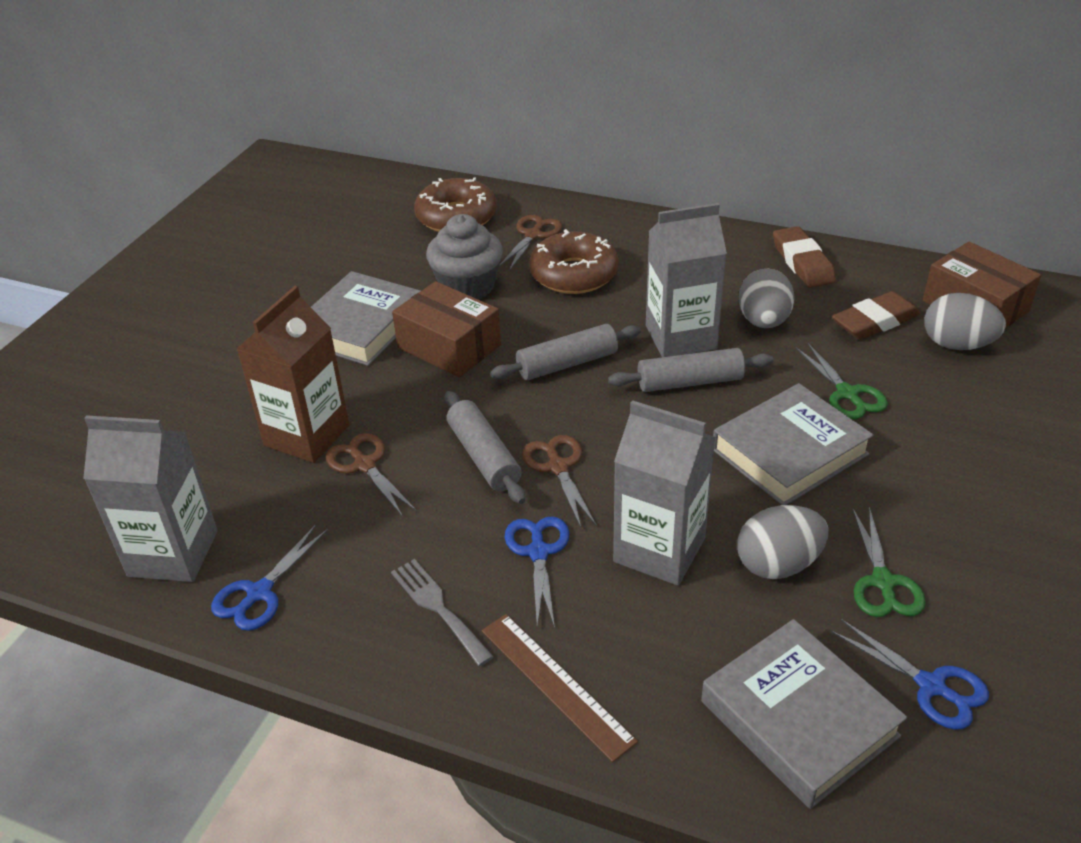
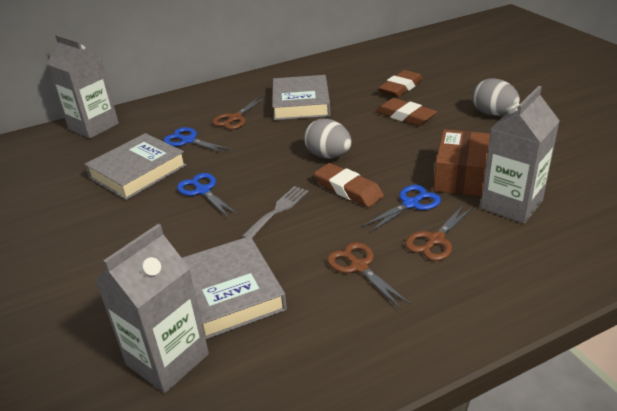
brown box: [392,281,501,377] [923,242,1041,327] = 2 -> [434,129,490,197] = 1
brown carton: [237,286,349,463] = 1 -> none = 0
brown donut: [414,177,497,232] [529,229,619,294] = 2 -> none = 0
brown eraser: [773,226,836,288] [832,291,920,340] = 2 -> [314,163,384,207] [376,98,437,126] [379,70,423,97] = 3
brown ruler: [482,614,638,762] = 1 -> none = 0
green scissors: [796,343,888,420] [853,507,926,617] = 2 -> none = 0
grey cupcake: [426,214,503,299] = 1 -> none = 0
grey egg: [737,505,828,579] [738,269,795,328] [924,293,1006,350] = 3 -> [304,119,352,158] [472,78,520,116] = 2
grey rolling pin: [445,391,525,504] [490,324,641,380] [608,348,773,392] = 3 -> none = 0

